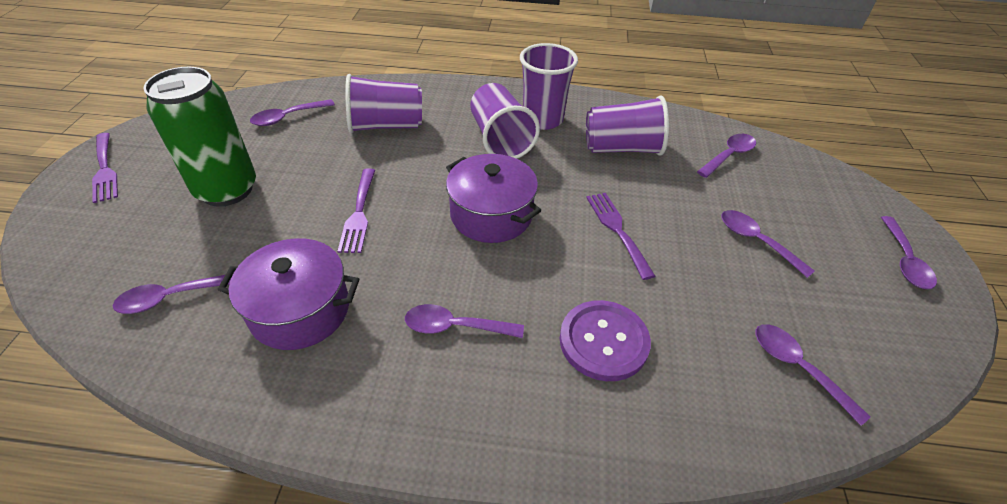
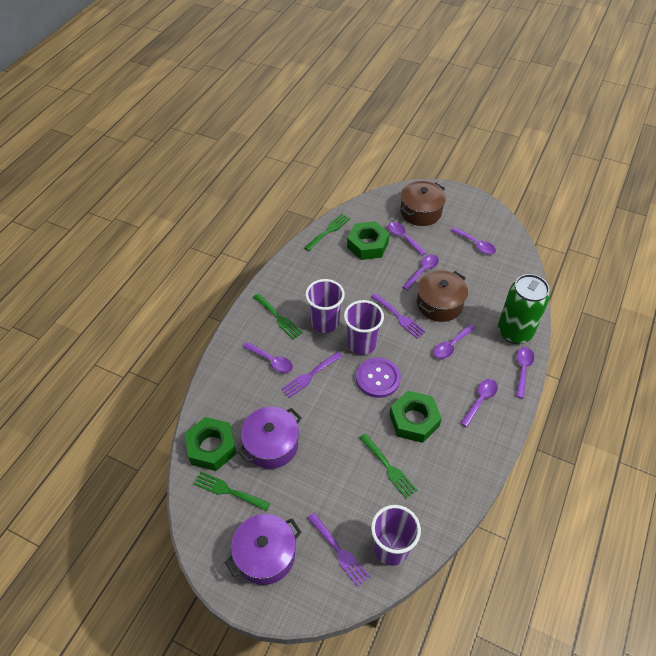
brown pot: none = 0 -> [400,181,446,226] [417,270,468,322] = 2
green fork: none = 0 -> [194,472,270,511] [253,293,303,340] [304,213,350,251] [359,433,417,498] = 4
green nut: none = 0 -> [184,417,237,471] [347,221,390,260] [389,391,442,443] = 3
purple cup: [345,74,422,133] [470,83,540,159] [520,43,578,130] [586,95,669,155] = 4 -> [305,279,345,333] [344,300,384,355] [371,505,421,566] = 3

